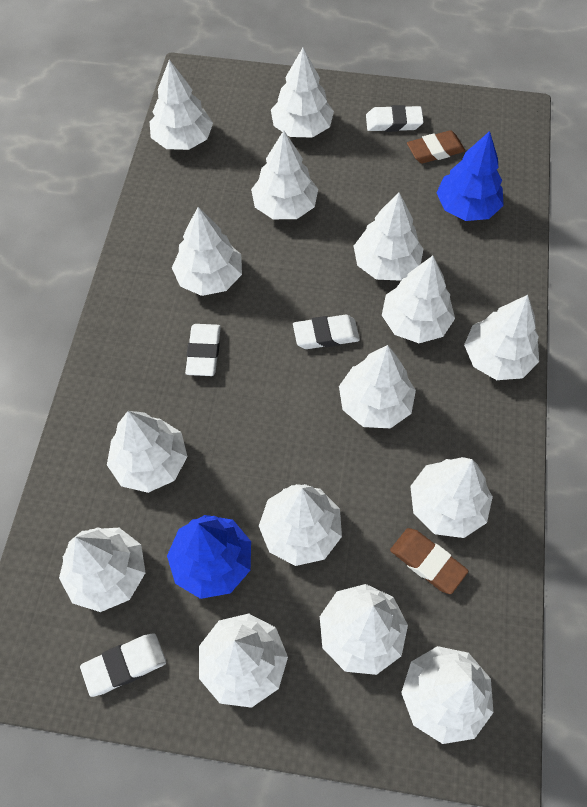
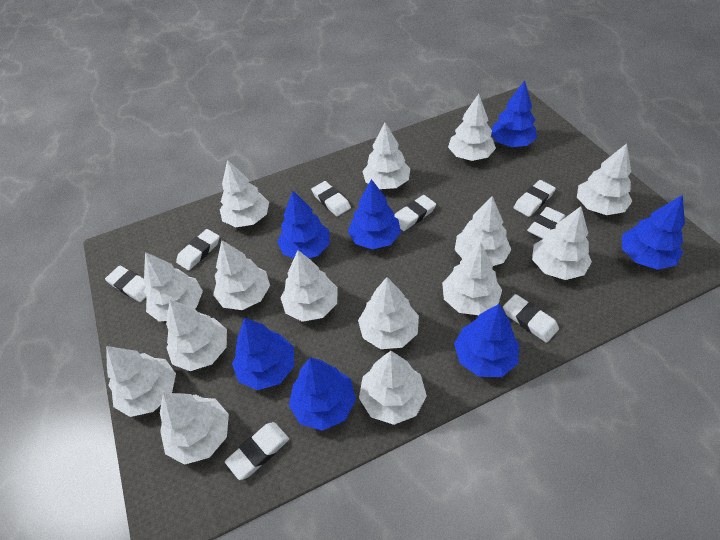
blue tree: [167,515,251,599] [436,131,504,221] = 2 -> [232,318,294,390] [277,191,330,258] [289,357,356,431] [348,179,401,249] [454,304,519,377] [491,81,537,147] [622,195,685,270] = 7
brown eraser: [390,528,469,594] [407,130,465,164] = 2 -> none = 0
white eraser: [80,634,166,697] [185,324,221,376] [293,315,360,349] [366,105,424,132] = 4 -> [105,266,146,302] [176,229,220,270] [225,422,289,480] [311,181,351,216] [394,195,436,231] [503,294,559,343] [513,180,556,217] [527,207,566,239] = 8

